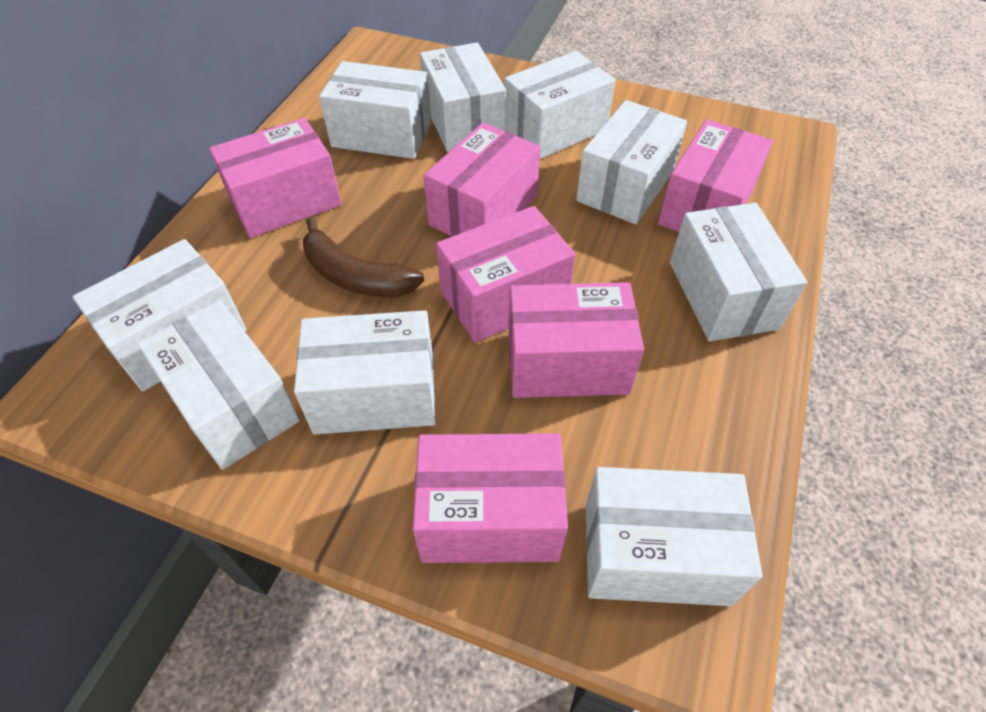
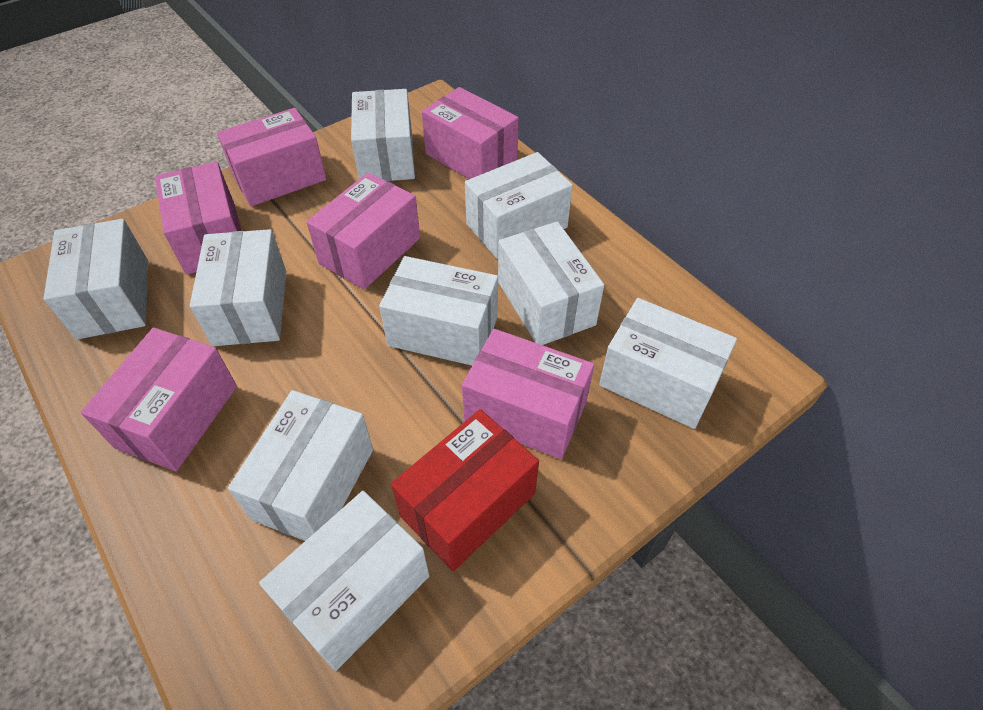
brown banana: [303,217,424,297] = 1 -> none = 0
red box: none = 0 -> [391,409,539,571] = 1

